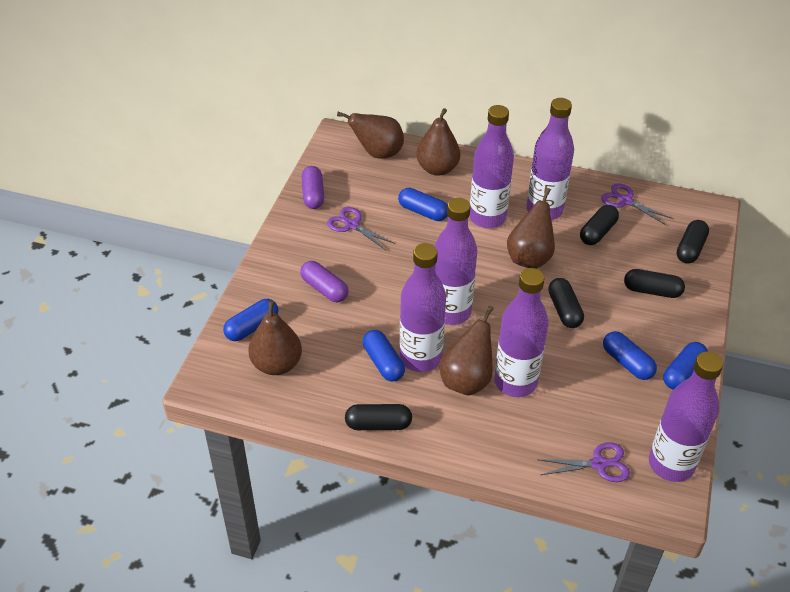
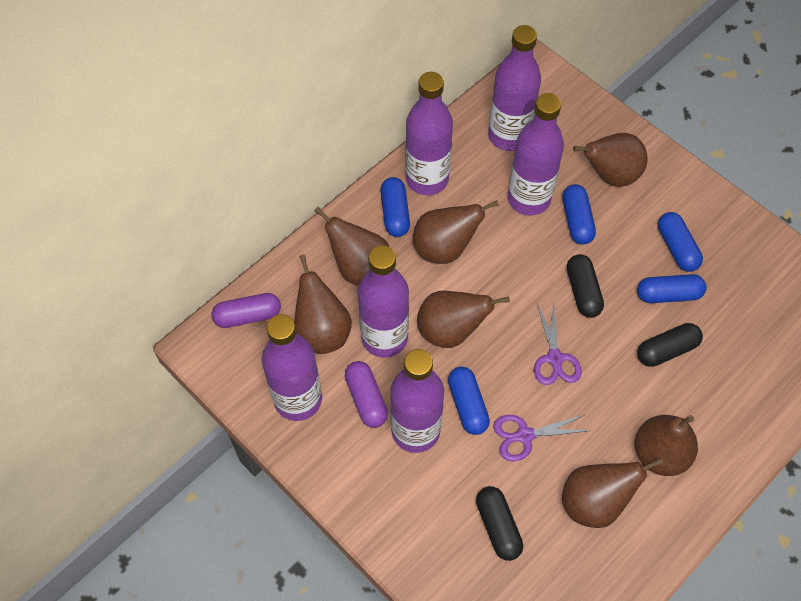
black capsule: [345,404,412,430] [548,278,584,328] [580,205,619,245] [624,269,685,298] [676,220,709,264] = 5 -> [476,486,523,561] [567,254,604,318] [637,323,703,367] = 3
brown pear: [248,300,302,375] [337,112,404,159] [416,108,460,176] [439,305,494,396] [507,188,555,269] = 5 -> [294,254,352,354] [314,207,389,286] [413,200,499,264] [417,291,510,348] [562,458,663,528] [573,133,648,187] [635,415,698,476] = 7
purple scissors: [327,207,395,250] [539,442,630,482] [601,184,672,225] = 3 -> [493,415,589,461] [534,304,582,385] = 2

